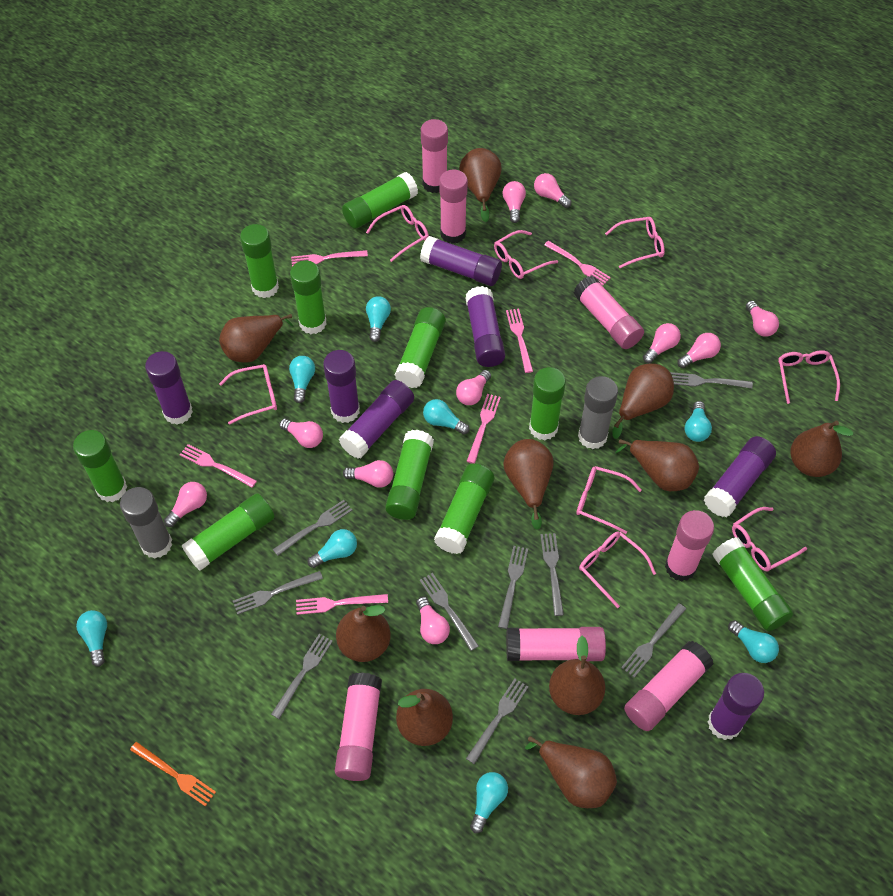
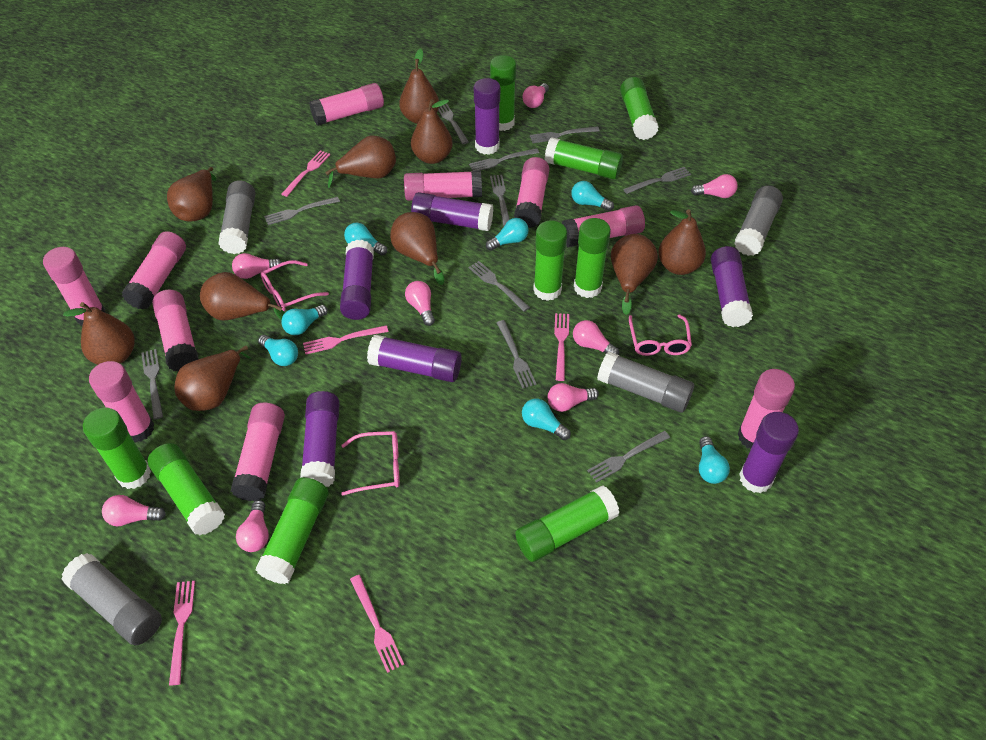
green glue stick: [73,430,127,502] [182,493,275,571] [240,224,279,298] [290,260,327,334] [342,172,418,229] [385,430,434,520] [395,307,446,388] [434,463,494,554] [529,367,566,440] [712,537,793,631] = 10 -> [83,408,151,489] [147,443,225,536] [256,477,329,584] [490,55,516,131] [515,485,619,562] [533,221,567,301] [545,137,623,179] [574,218,611,298] [620,77,659,140] = 9
grey fork: [233,571,323,615] [271,634,333,719] [273,500,352,556] [420,573,479,651] [466,679,528,764] [498,546,528,629] [540,533,564,616] [621,603,686,678] [670,372,753,388] = 9 -> [141,349,163,419] [264,197,340,225] [438,103,469,144] [469,148,539,171] [469,261,530,312] [490,175,510,226] [497,320,537,389] [530,126,600,143] [587,431,670,483] [623,167,691,194] = 10
grey glue stick: [120,487,172,559] [578,376,618,449] = 2 -> [61,553,162,645] [218,180,256,254] [597,352,694,413] [734,186,783,256] = 4
orange fork: [130,742,216,807] = 1 -> none = 0
pink fork: [180,444,257,488] [291,250,368,267] [296,594,388,615] [466,394,501,464] [506,308,533,373] [544,241,611,286] = 6 -> [169,581,195,685] [282,150,331,197] [303,325,389,354] [350,575,404,673] [554,313,569,381] = 5
pink glasses: [219,364,277,425] [366,205,429,262] [494,230,558,279] [576,466,642,534] [579,531,656,608] [605,217,665,268] [732,507,807,571] [778,350,840,404] = 8 -> [260,260,329,311] [341,431,400,496] [629,314,692,356] = 3
pink glue stick: [335,673,382,781] [421,119,448,193] [439,170,468,244] [506,627,606,661] [574,276,644,349] [624,641,714,731] [665,510,714,581] = 7 -> [43,247,106,326] [89,361,154,442] [122,231,186,310] [152,289,199,372] [231,402,285,501] [310,83,384,126] [404,171,482,201] [514,157,550,228] [562,205,645,247] [738,369,795,448] = 10
pink light bulb: [164,482,207,527] [279,419,323,448] [343,460,393,488] [416,597,450,644] [456,370,491,405] [503,181,526,223] [534,173,571,208] [643,323,681,363] [677,333,721,368] [746,301,779,337] = 10 -> [102,495,166,526] [232,253,282,279] [236,500,269,552] [405,281,435,326] [522,83,549,108] [548,383,599,412] [573,320,619,355] [691,174,738,198] = 8
turquoise light bulb: [76,610,107,667] [289,356,315,403] [307,529,357,568] [366,296,391,342] [423,399,470,435] [470,772,508,833] [685,401,712,442] [728,620,779,663] = 8 -> [258,335,298,366] [281,305,328,335] [344,223,387,255] [486,218,529,251] [522,399,571,440] [571,181,614,211] [699,436,730,484] = 7

